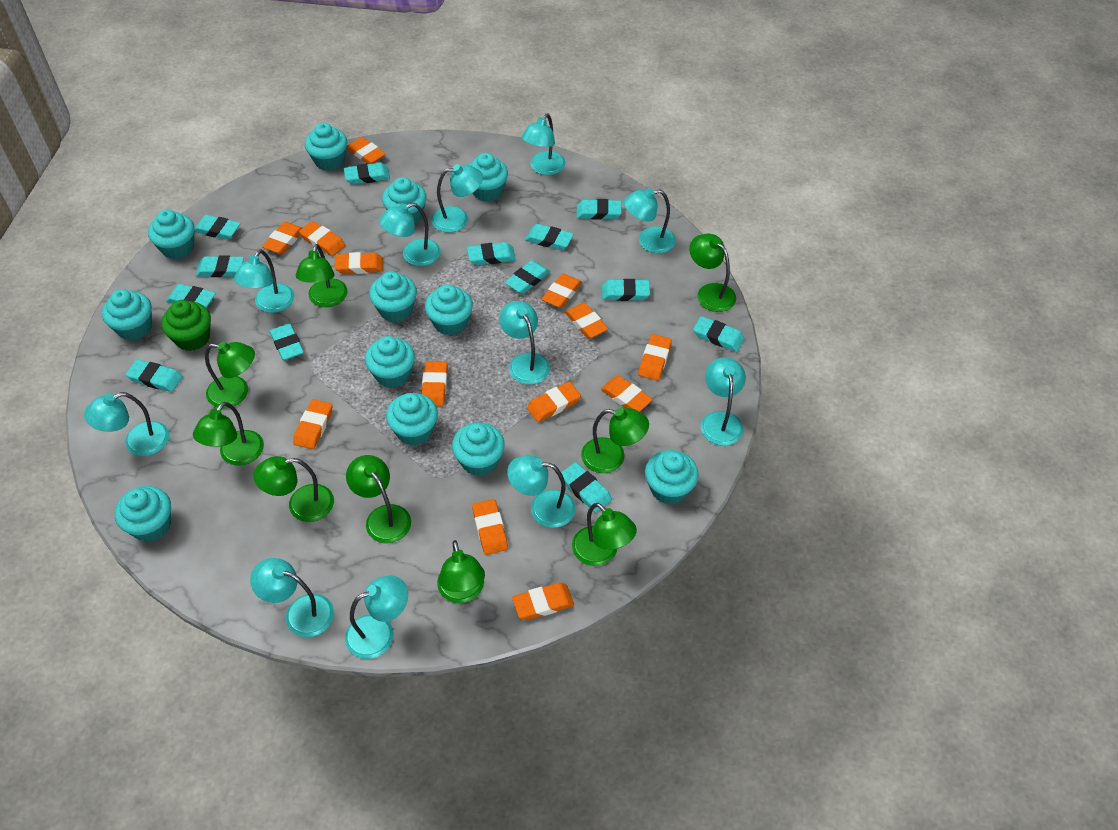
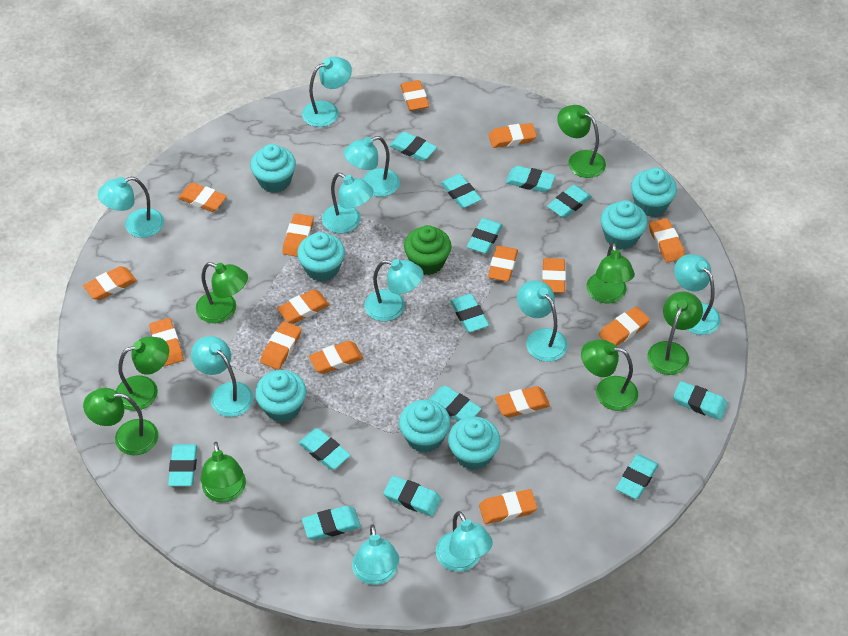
green lamp: [193,402,264,466] [205,342,255,408] [254,456,334,522] [296,244,348,307] [346,455,411,543] [437,540,485,603] [572,503,637,566] [581,408,649,473] [689,234,736,312] = 9 -> [83,388,158,455] [116,337,169,411] [196,262,248,323] [200,442,246,503] [557,105,606,178] [581,340,638,411] [586,243,635,304] [647,291,703,375] = 8
orange eraser: [262,222,302,254] [293,399,333,449] [299,221,346,256] [334,252,383,274] [346,137,386,164] [421,361,448,407] [472,499,508,555] [512,583,574,620] [527,382,581,422] [542,273,582,308] [565,303,608,339] [601,376,653,412] [638,334,672,380] = 13 -> [83,266,137,300] [149,318,184,366] [178,183,227,212] [260,321,301,370] [277,289,330,324] [282,213,314,257] [309,341,363,374] [400,80,429,111] [479,489,537,524] [488,245,518,282] [489,123,537,148] [495,386,550,418] [542,258,566,293] [599,307,650,346] [649,218,685,263] = 15
turquoise cupcake: [102,289,152,340] [115,486,171,542] [148,209,195,259] [305,123,347,171] [365,336,415,388] [369,271,417,322] [382,177,426,224] [386,393,438,446] [425,284,473,335] [452,422,505,476] [469,153,508,201] [645,450,699,505] = 12 -> [250,144,296,193] [255,370,306,422] [297,232,345,282] [399,400,451,453] [448,417,500,470] [600,200,648,250] [631,168,677,216] = 7
turquoise lamp: [84,392,169,456] [234,250,294,313] [250,558,334,637] [345,576,408,659] [379,203,441,266] [431,164,483,232] [499,301,550,385] [507,455,576,528] [521,114,566,175] [624,188,676,253] [701,357,746,446] = 11 -> [98,177,164,238] [191,336,253,417] [302,57,352,127] [322,173,374,233] [344,136,400,197] [352,524,399,585] [364,259,423,321] [436,511,493,572] [517,280,568,362] [674,254,721,335] = 10

